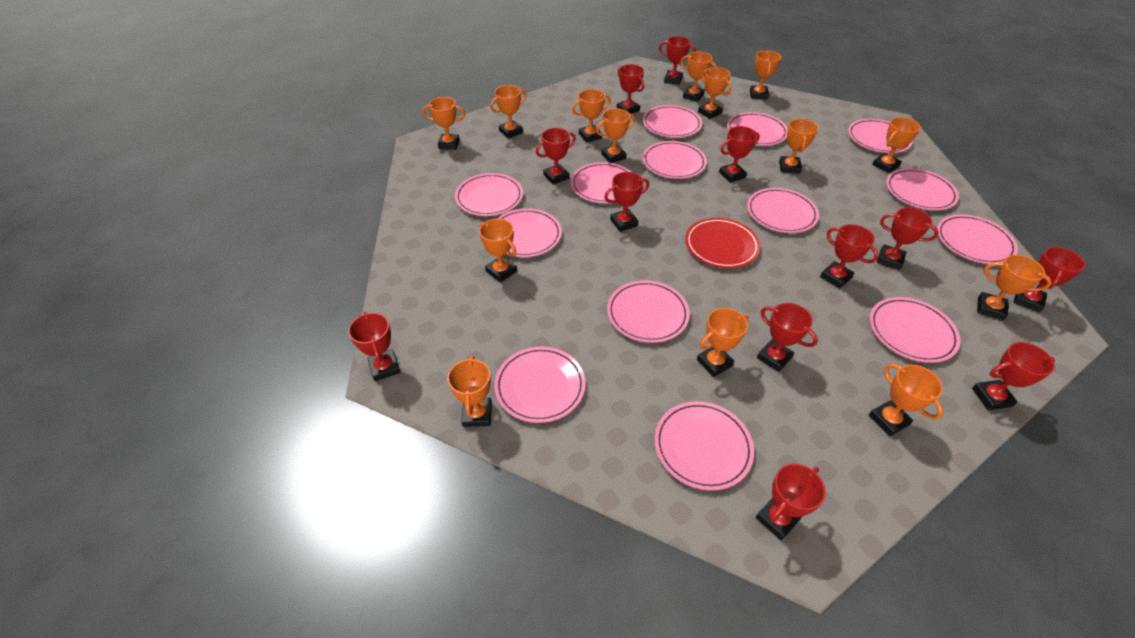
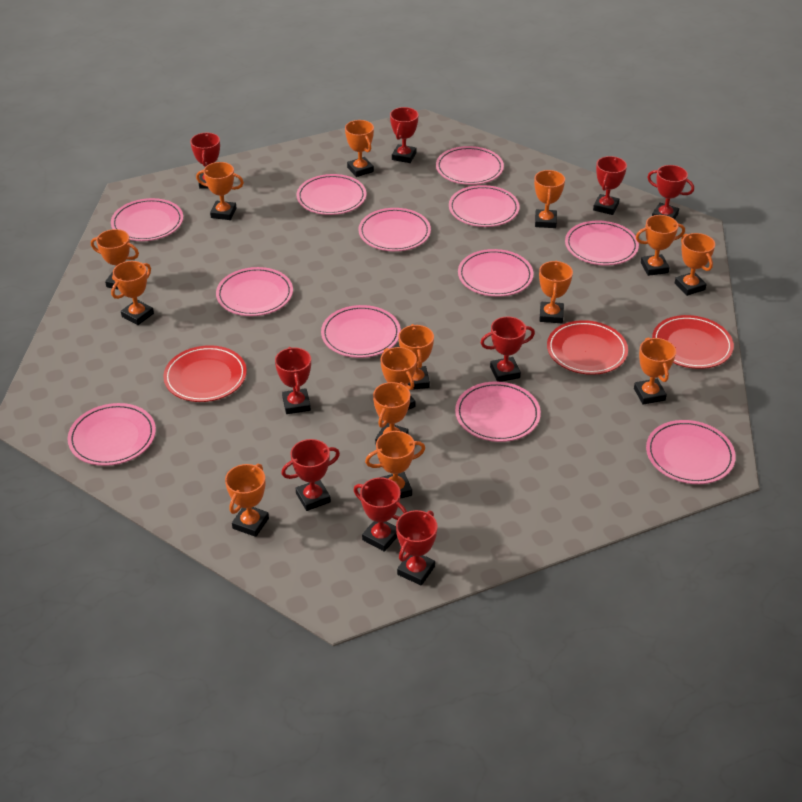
pink plate: [455,173,523,216] [494,347,585,423] [497,208,562,257] [571,162,631,204] [607,280,690,343] [642,141,707,179] [643,105,702,138] [655,401,754,491] [727,112,788,146] [747,188,819,233] [848,119,913,153] [870,297,960,363] [886,168,959,211] [937,214,1018,264] = 14 -> [67,403,156,466] [111,198,183,241] [216,267,293,316] [296,174,367,215] [321,305,401,358] [359,208,431,251] [436,146,504,185] [449,185,520,227] [455,382,541,442] [458,249,533,297] [565,221,639,265] [646,420,736,484] = 12
red plate: [685,218,760,268] = 1 -> [163,345,247,402] [547,320,628,375] [652,315,734,369] = 3
red trophy: [348,312,400,381] [536,128,576,185] [604,172,649,232] [617,64,644,114] [659,36,696,85] [719,126,760,183] [756,464,826,541] [757,303,818,372] [820,224,879,289] [877,207,939,270] [972,342,1055,410] [1014,247,1086,312] = 12 -> [190,133,220,189] [275,347,311,414] [281,439,340,511] [354,477,407,552] [390,107,419,163] [396,510,437,586] [480,317,535,382] [593,156,627,215] [647,165,694,219] = 9

